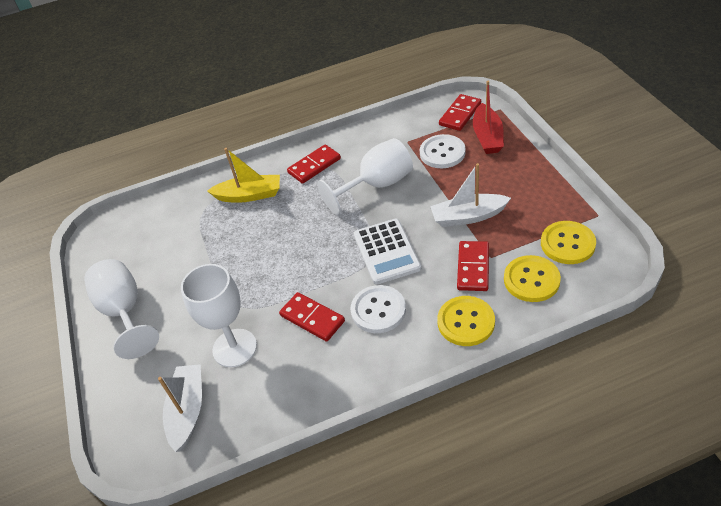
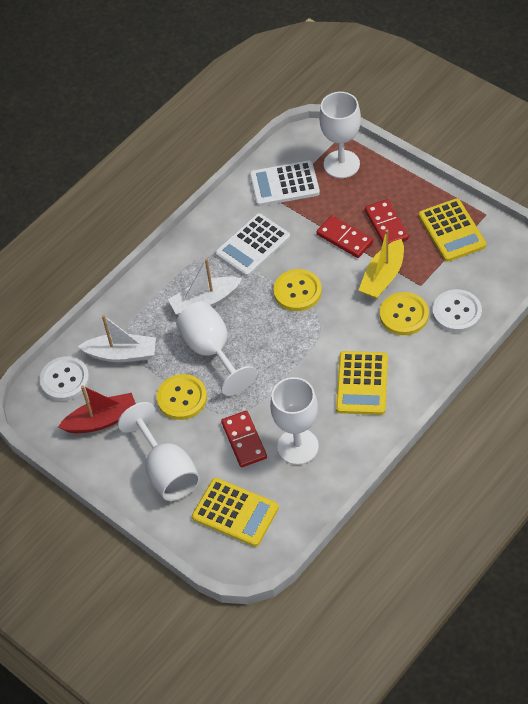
red domino: [279,292,345,342] [287,145,341,184] [439,94,481,131] [457,241,489,291] = 4 -> [221,411,267,467] [316,215,373,258] [365,199,409,244] = 3
white calculator: [354,219,421,284] = 1 -> [215,213,290,277] [249,160,320,206] = 2
white goblet: [84,259,159,359] [181,264,257,367] [317,138,413,215] = 3 -> [118,402,200,501] [176,301,257,396] [270,377,319,465] [319,92,361,178] = 4
yellow calculator: none = 0 -> [192,478,279,547] [336,351,388,415] [419,198,486,262] = 3

